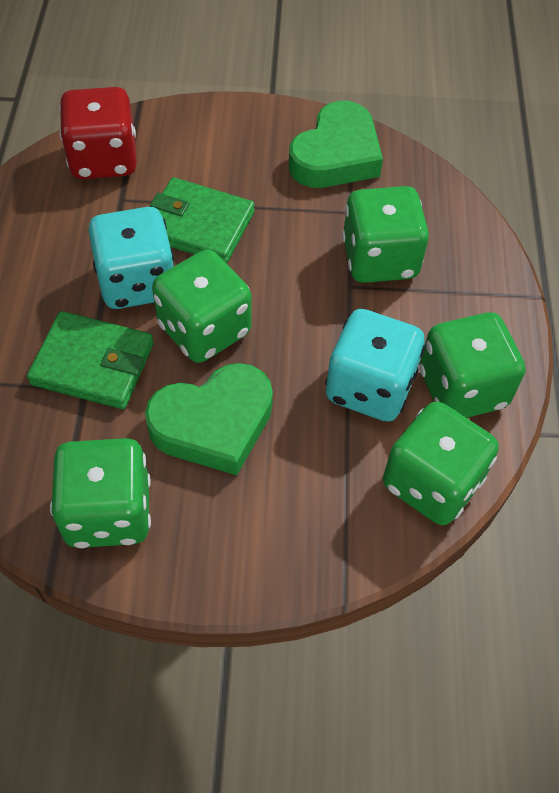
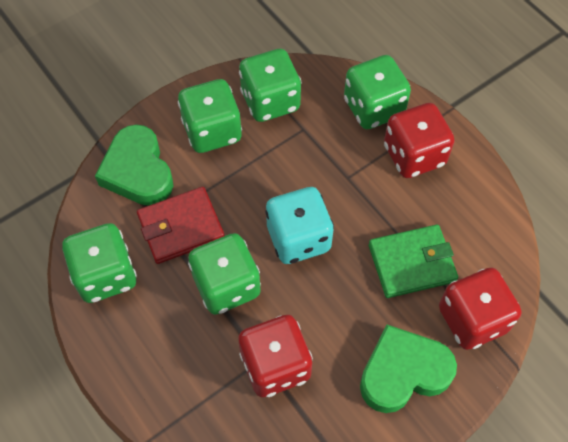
green wallet: [27,311,154,409] [150,177,255,264] = 2 -> [369,224,458,298] = 1
red dice: [59,87,137,179] = 1 -> [238,315,313,397] [384,103,455,178] [439,268,521,350] = 3
red wallet: none = 0 -> [137,187,224,264] = 1
turquoise dice: [88,207,174,309] [325,309,425,422] = 2 -> [265,187,334,264] = 1

